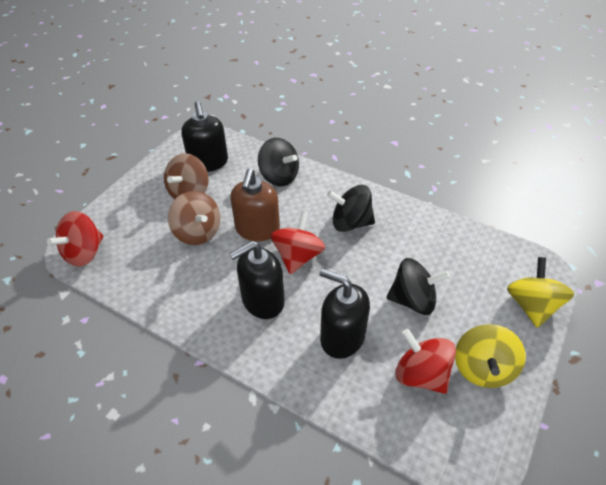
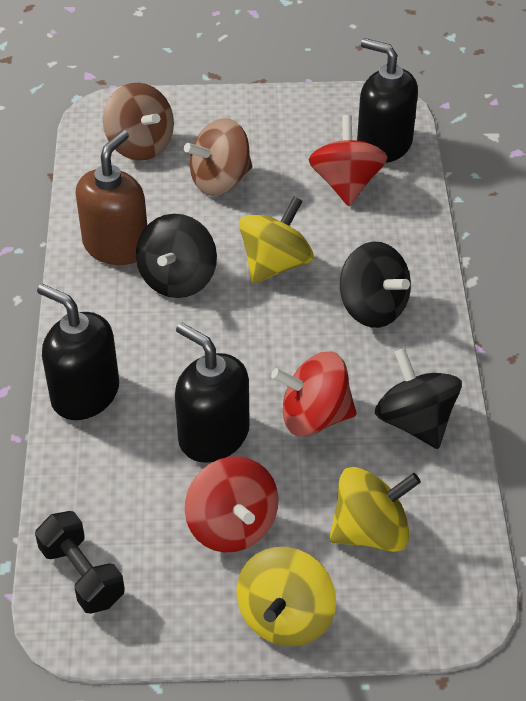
black dumbbell: none = 0 -> [35,511,125,614] = 1
yellow spinning top: [455,324,526,388] [507,257,574,328] = 2 -> [236,547,336,646] [239,196,314,284] [329,467,421,552] = 3

